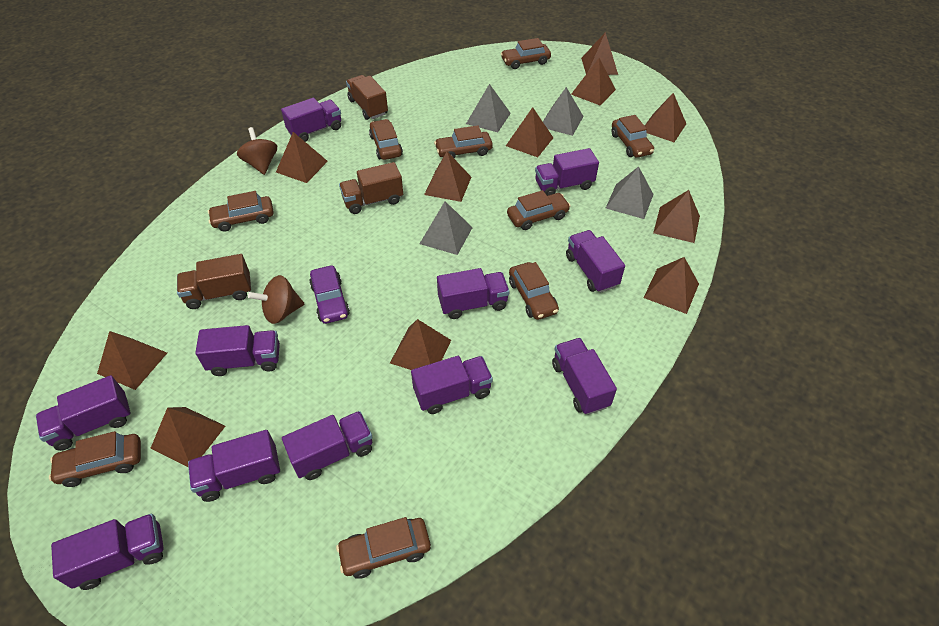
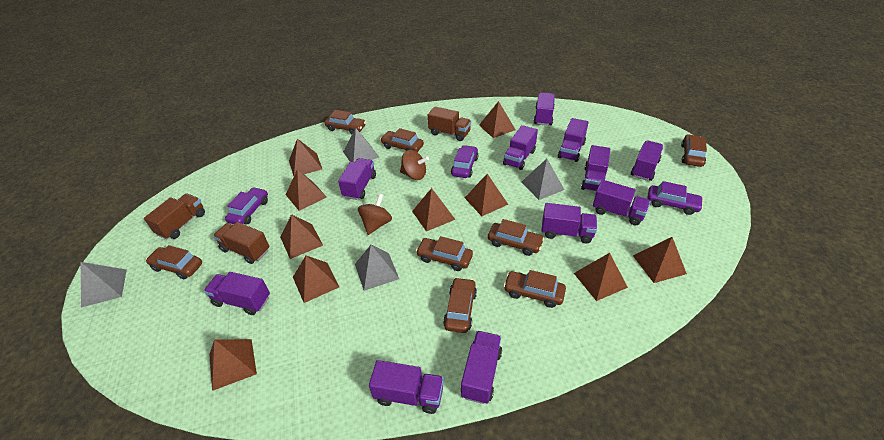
brown car: [49,431,141,487] [208,191,274,232] [336,517,431,579] [369,119,403,160] [434,126,493,159] [501,38,551,69] [507,190,571,230] [509,262,559,320] [611,115,654,158] = 9 -> [146,245,202,279] [324,110,366,134] [380,128,424,152] [416,236,473,271] [443,277,477,333] [488,219,544,256] [504,270,566,308] [681,134,707,167] = 8
brown pyramid: [97,331,167,390] [150,407,225,467] [276,132,328,183] [390,319,451,370] [424,151,471,202] [506,107,553,157] [571,58,616,106] [581,32,618,75] [644,257,699,314] [645,93,686,142] [653,190,700,243] = 11 -> [209,339,257,391] [280,214,323,259] [286,169,327,211] [289,138,322,176] [293,256,339,303] [412,188,456,231] [465,174,508,216] [479,101,516,138] [574,253,628,301] [633,237,687,283] = 10
purple car: [309,266,350,324] = 1 -> [225,187,268,225] [451,145,479,178] [647,181,704,215] = 3

